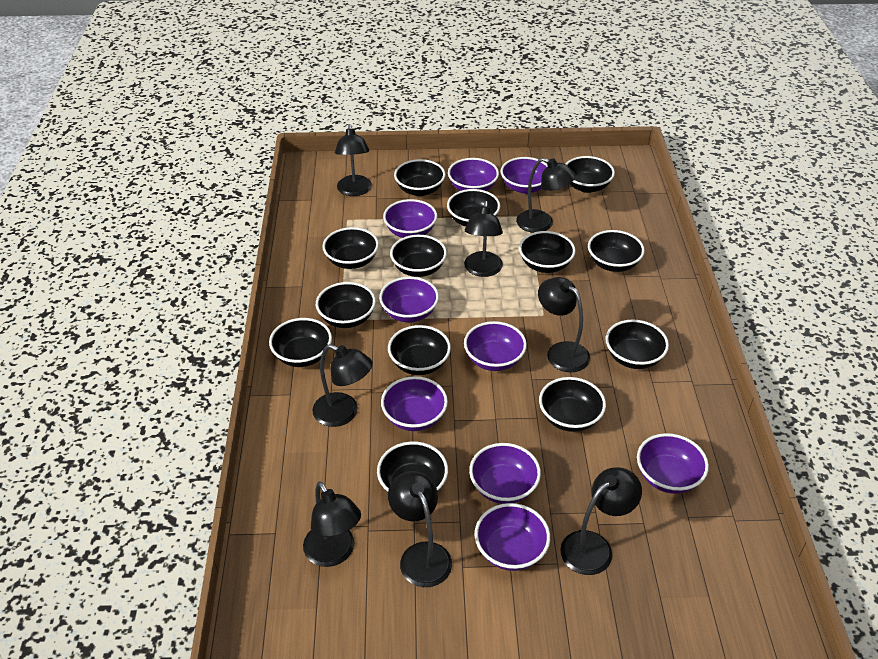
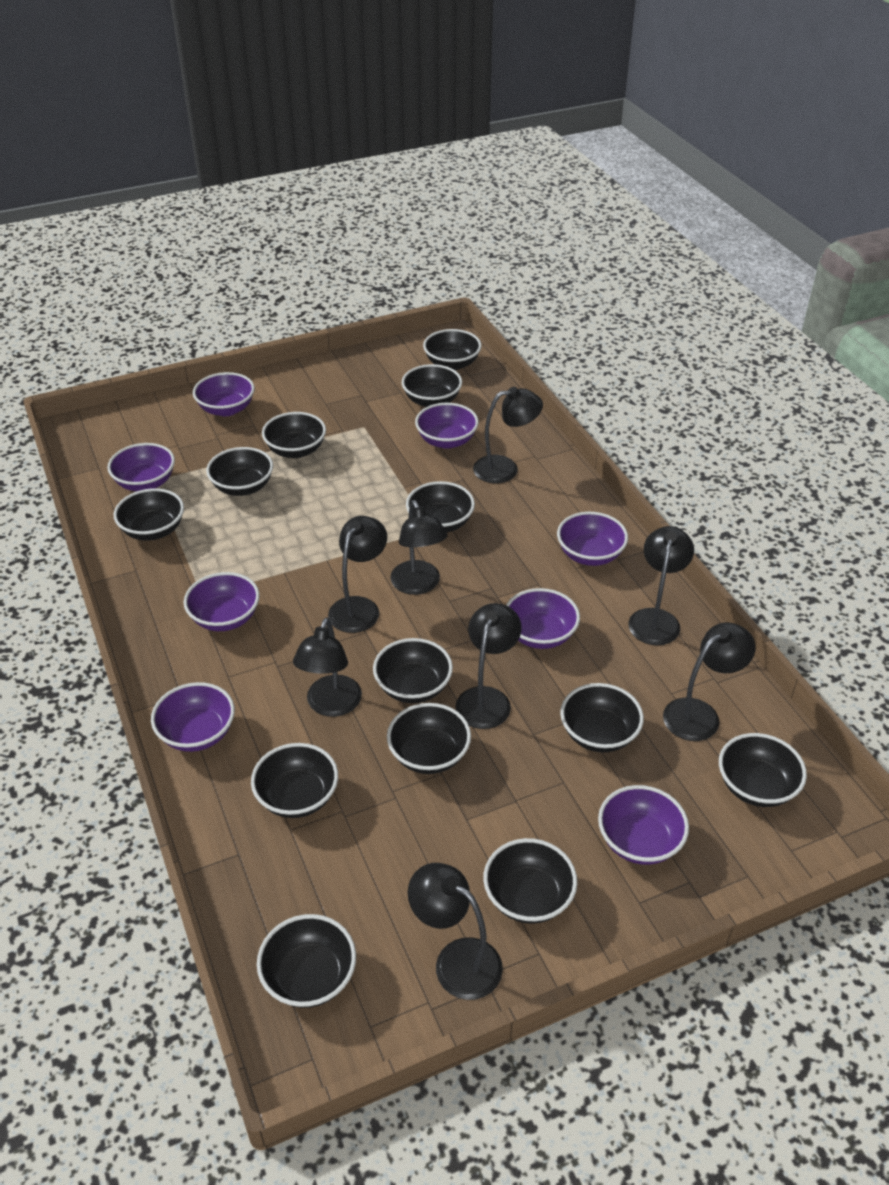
purple bowl: [379,277,439,322] [381,376,448,431] [383,199,437,238] [448,158,499,191] [464,321,527,371] [469,443,541,504] [475,503,550,571] [501,157,548,194] [637,433,709,494] = 9 -> [107,443,175,491] [151,682,235,752] [184,572,260,631] [193,372,255,416] [415,403,479,449] [506,588,580,649] [557,512,628,566] [598,785,689,865] = 8

